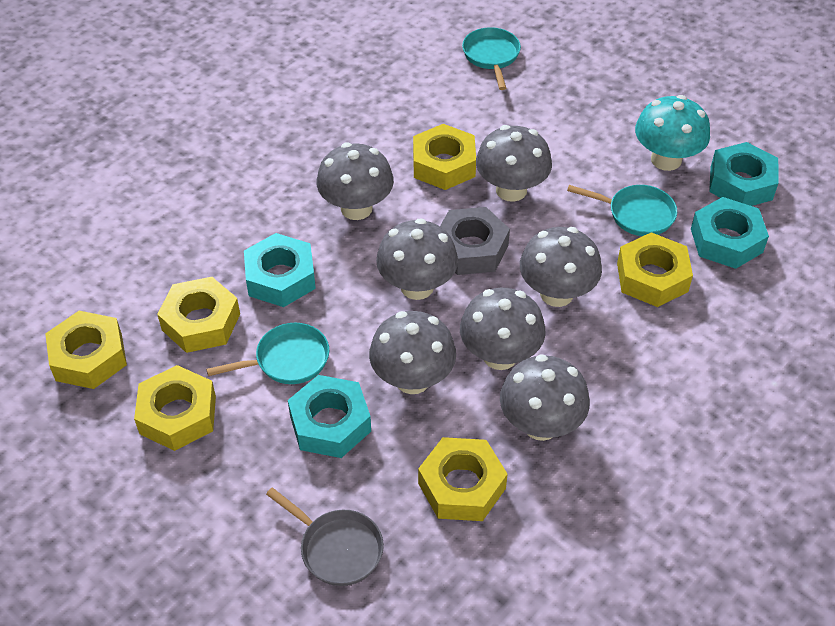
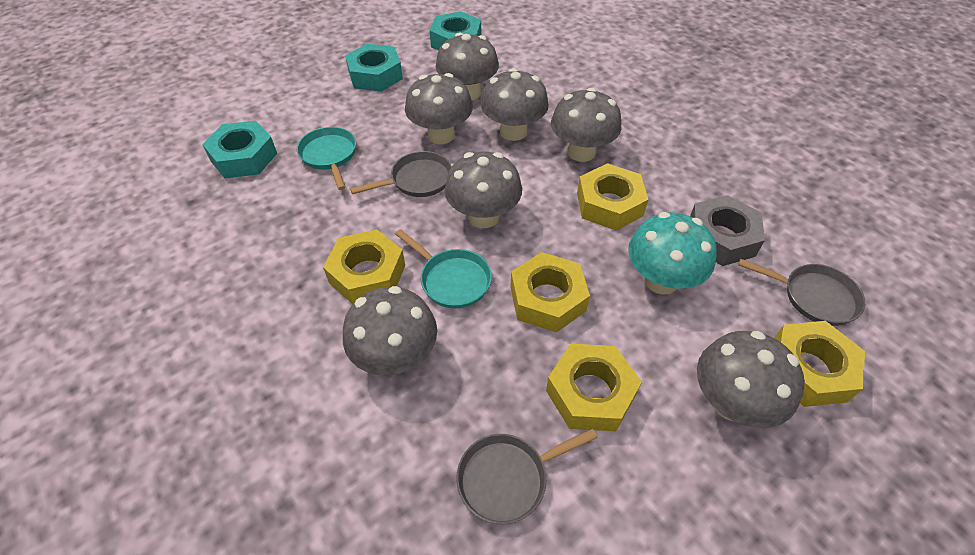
grey pan: [266,488,384,586] = 1 -> [350,151,452,197] [456,428,597,524] [738,259,865,326] = 3
turquoise nut: [244,233,316,307] [288,375,371,458] [691,197,769,269] [709,142,778,206] = 4 -> [202,121,277,178] [345,44,403,92] [430,11,481,50] = 3
turquoise pan: [206,323,329,384] [462,27,521,90] [567,185,677,236] = 3 -> [297,127,356,190] [395,229,492,308] = 2
yellow nut: [45,311,127,389] [134,365,216,451] [157,277,240,353] [413,124,476,190] [418,437,508,521] [617,232,693,307] = 6 -> [323,229,405,304] [510,252,590,333] [546,344,642,431] [577,163,649,230] [774,321,865,407] = 5

